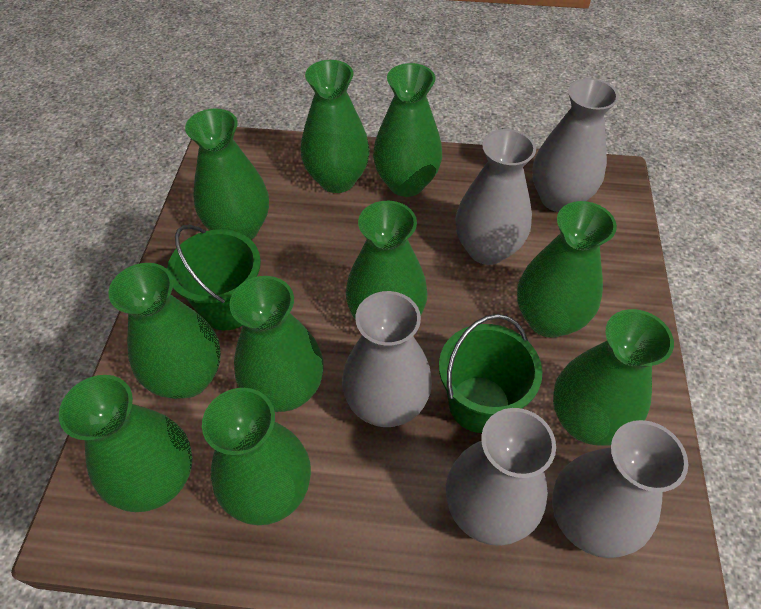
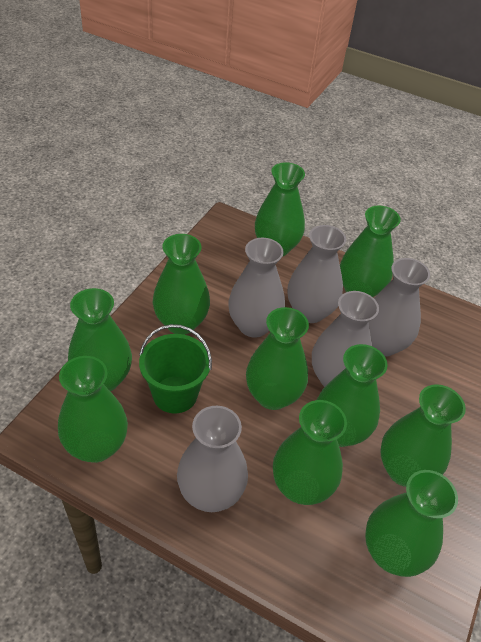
green bucket: [167,225,261,330] [439,314,543,433] = 2 -> [139,324,212,414] = 1

